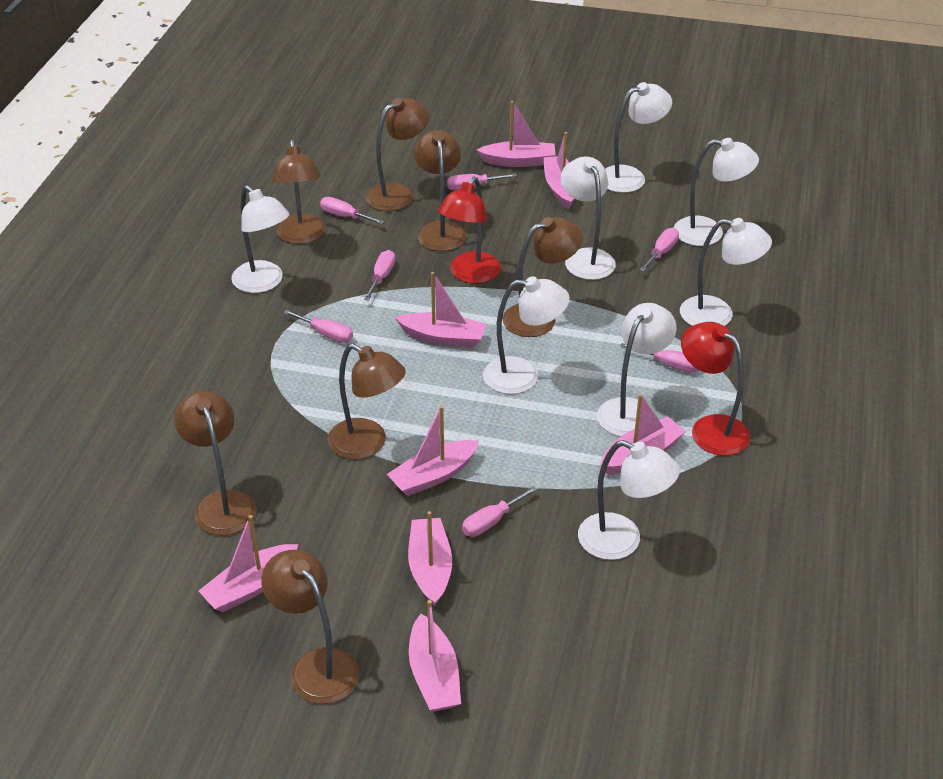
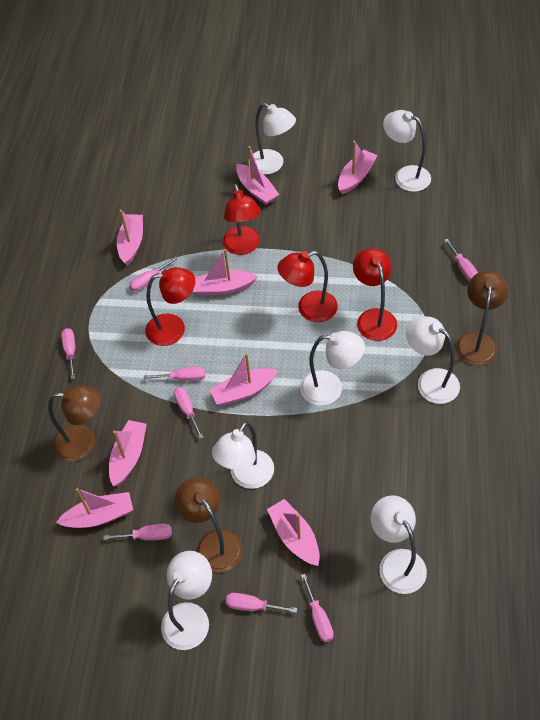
brown lamp: [174,391,257,535] [262,550,359,704] [272,139,326,244] [328,343,406,459] [366,98,429,211] [414,130,467,251] [502,217,583,337] = 7 -> [48,386,100,462] [174,477,243,572] [456,271,508,366] = 3
pink screwdriver: [283,310,353,343] [320,197,385,224] [364,250,395,301] [447,173,517,191] [462,486,537,537] [620,343,699,373] [639,228,679,272] = 7 -> [61,328,76,379] [103,524,172,541] [129,257,178,291] [144,367,205,381] [174,387,203,439] [226,593,297,613] [301,574,334,642] [444,239,478,281] = 8
red lamp: [438,177,501,284] [681,322,750,456] = 2 -> [145,267,195,346] [223,184,261,255] [278,251,338,322] [353,248,397,341] = 4
white lamp: [231,185,289,293] [483,276,570,394] [561,156,616,280] [578,440,680,560] [597,303,677,437] [605,82,672,193] [674,138,759,246] [680,218,772,326] = 8 -> [161,551,212,650] [212,422,274,489] [249,103,296,175] [300,331,365,406] [371,495,427,594] [383,110,431,192] [406,316,460,404] = 7

